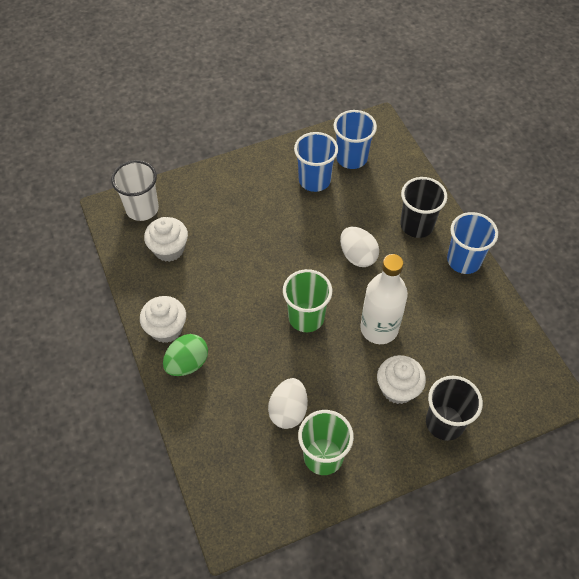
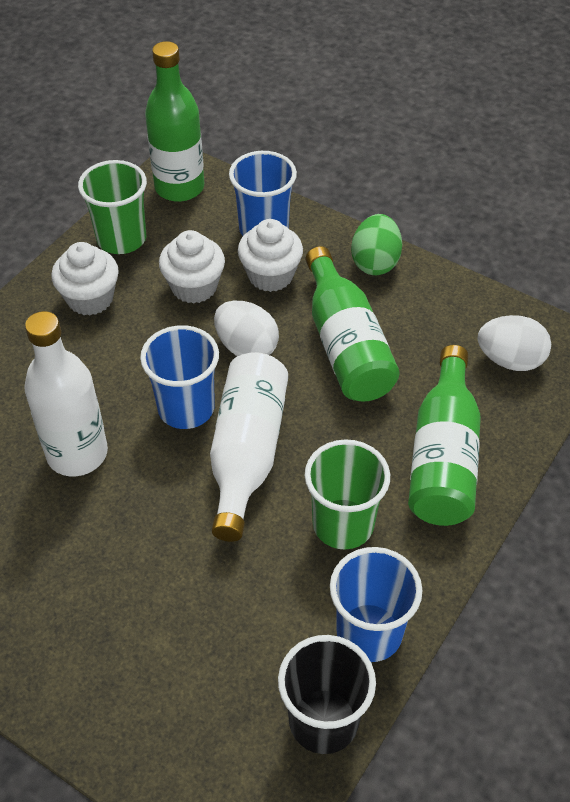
black cup: [400,177,447,238] [426,376,483,441] = 2 -> [278,635,376,754] = 1
green bottle: none = 0 -> [145,41,204,202] [306,246,400,402] [408,345,481,526] = 3
white bottle: [360,254,408,344] = 1 -> [24,311,108,476] [210,352,288,542] = 2
white cup: [111,160,159,221] = 1 -> none = 0

